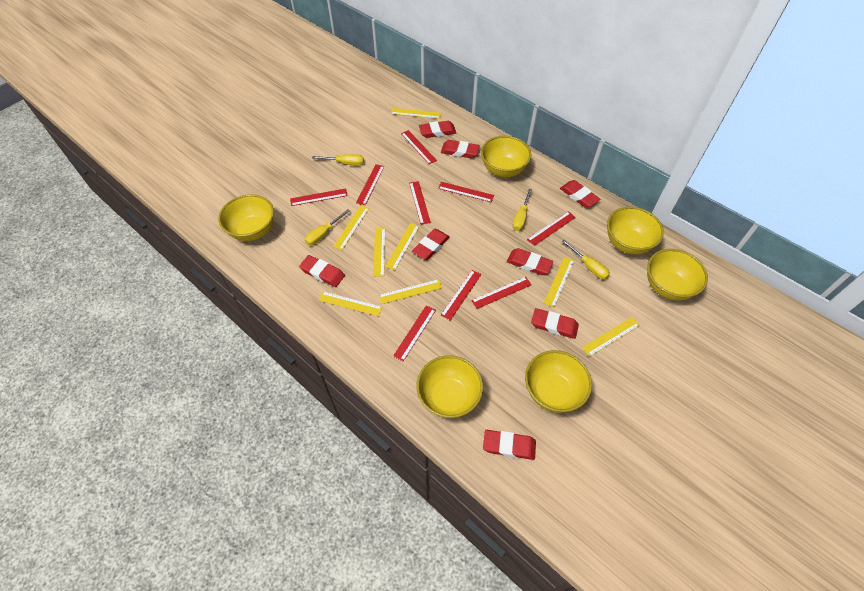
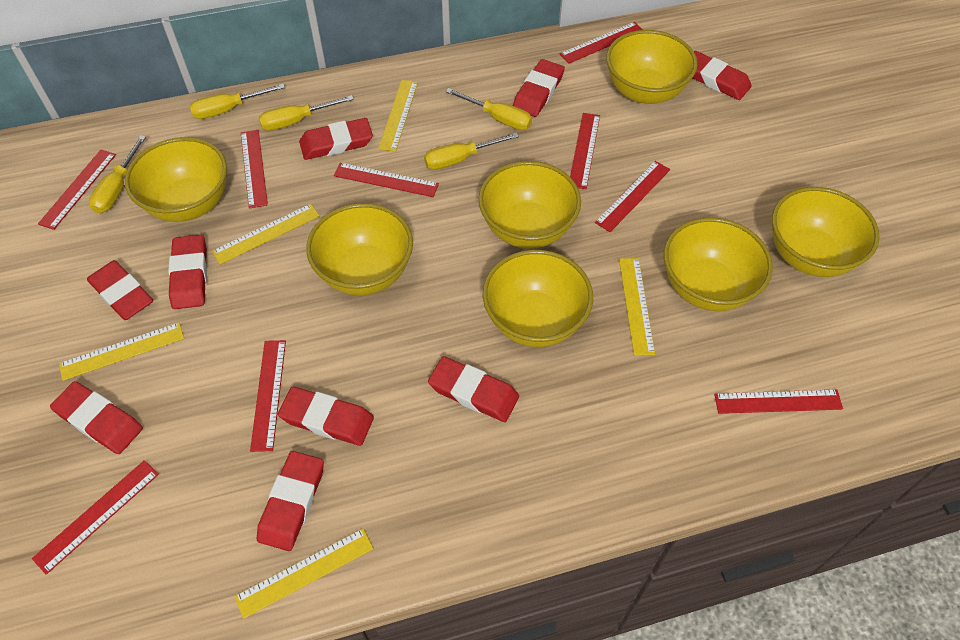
red eraser: [299,255,345,287] [412,229,450,260] [419,121,456,138] [441,140,480,158] [483,430,536,460] [507,248,553,275] [531,308,579,339] [560,180,600,208] = 8 -> [50,381,143,454] [87,260,153,320] [168,235,207,309] [257,451,324,551] [278,387,374,446] [299,118,373,160] [428,356,519,422] [513,59,565,117] [693,51,751,100] = 9
yellow bowl: [218,194,274,241] [416,355,483,418] [481,136,531,177] [525,350,592,413] [607,207,664,255] [647,249,708,301] = 6 -> [125,137,227,222] [306,203,413,296] [479,161,581,249] [483,250,593,347] [606,30,698,104] [664,217,773,311] [772,187,880,277] = 7
yellow ruler: [318,291,382,316] [333,205,369,250] [373,228,385,277] [378,279,442,304] [385,223,420,270] [391,108,441,119] [544,257,574,307] [582,317,640,357] = 8 -> [59,322,184,381] [212,204,320,265] [234,528,374,619] [378,80,418,152] [619,258,655,356] = 5
yellow screwdriver: [305,209,350,245] [312,154,364,165] [513,189,532,231] [561,240,610,279] = 4 -> [89,135,146,213] [190,84,285,119] [259,95,354,131] [424,132,519,170] [445,88,532,130] = 5

